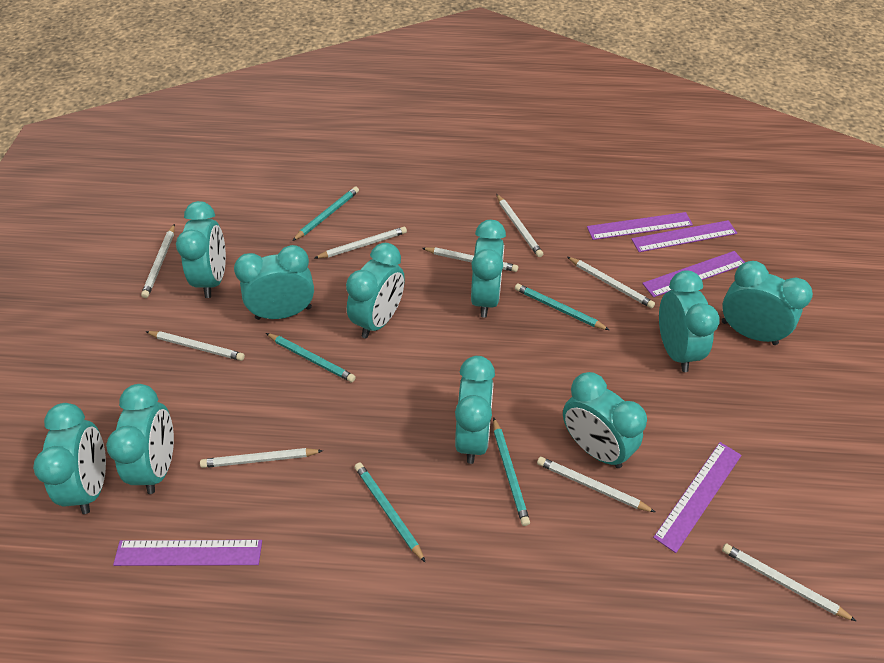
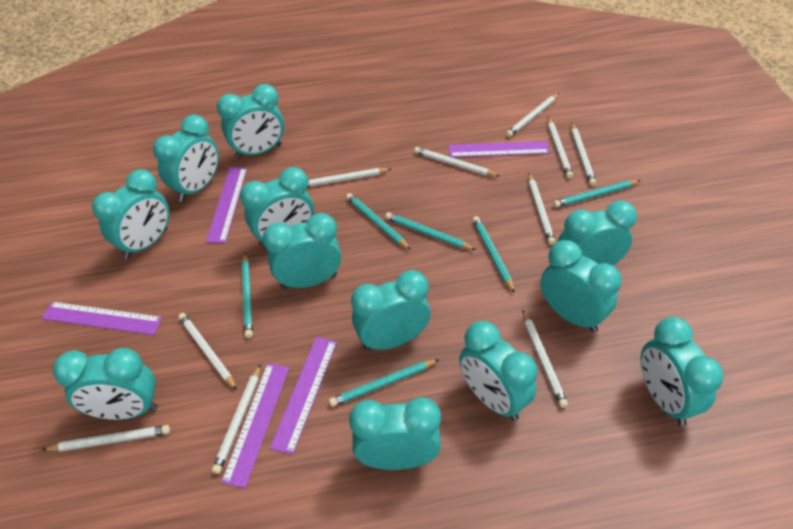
turquoise clock: [33,403,106,514] [106,384,174,494] [176,201,226,298] [234,245,314,320] [346,243,405,338] [455,356,495,464] [471,220,506,318] [563,372,647,468] [659,270,720,372] [722,261,813,345] = 10 -> [53,348,158,420] [92,169,169,259] [153,115,219,202] [217,84,284,159] [240,167,314,248] [263,213,341,289] [349,397,441,470] [351,270,431,351] [459,321,538,421] [541,240,622,332] [558,200,637,265] [641,317,724,426] = 12
turquoise pencil: [266,333,356,382] [292,187,359,241] [355,462,426,563] [493,417,530,526] [515,284,609,330] = 5 -> [242,253,253,338] [329,359,439,407] [346,193,411,250] [385,212,476,250] [473,216,515,293] [553,180,641,207] = 6
white pencil: [141,224,175,298] [145,331,245,361] [200,448,323,468] [315,227,407,258] [422,247,518,272] [496,194,543,257] [537,457,655,512] [567,257,655,308] [722,544,856,621] = 9 -> [42,425,170,452] [178,313,237,390] [212,364,261,474] [308,168,391,187] [414,147,499,177] [506,93,559,137] [523,310,568,408] [528,173,555,245] [548,117,573,179] [571,123,596,186] = 10

